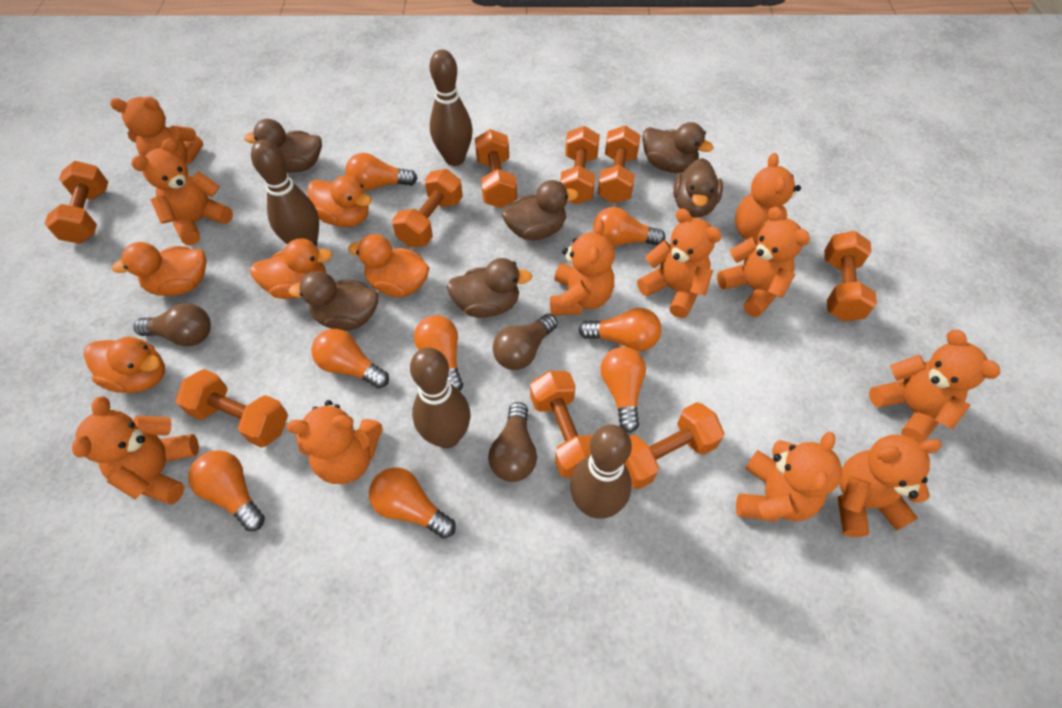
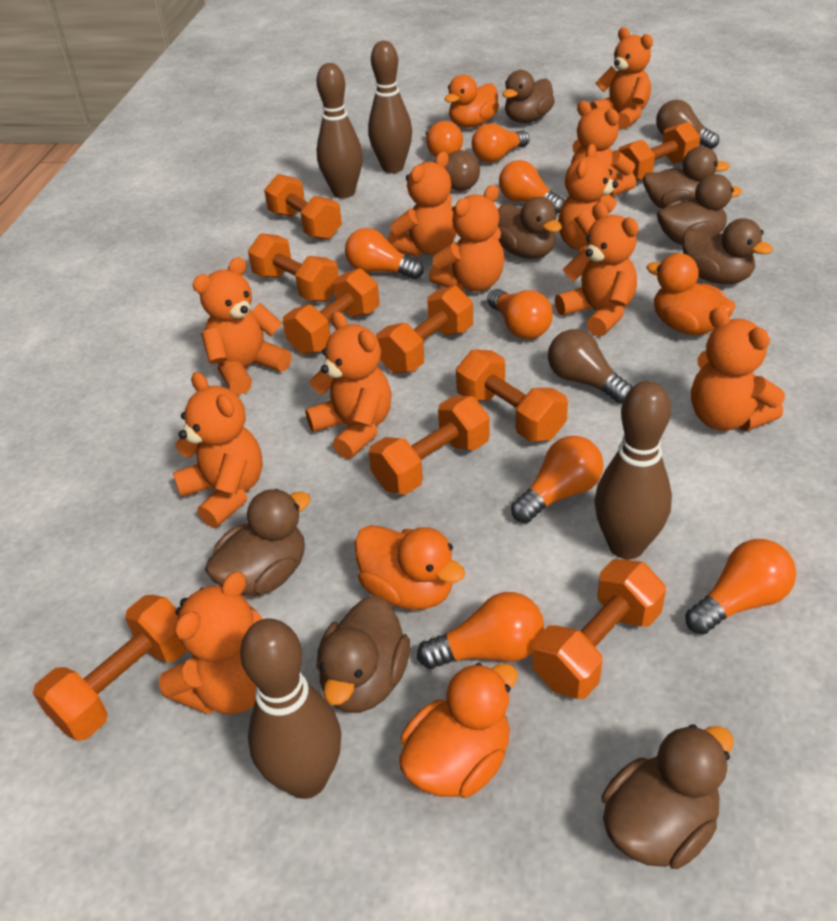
brown duck: [244,119,322,173] [288,271,378,331] [447,258,532,318] [502,180,578,240] [642,122,713,173] [673,158,723,217] = 6 -> [205,489,311,596] [317,595,410,713] [498,197,562,259] [503,70,555,123] [602,724,733,869] [643,146,730,209] [657,174,742,245] [682,218,773,284] = 8
orange duck: [83,337,165,393] [112,242,206,296] [250,238,333,299] [307,175,372,227] [348,234,429,297] = 5 -> [355,525,465,610] [399,663,518,798] [444,75,499,128] [646,253,735,335] = 4

